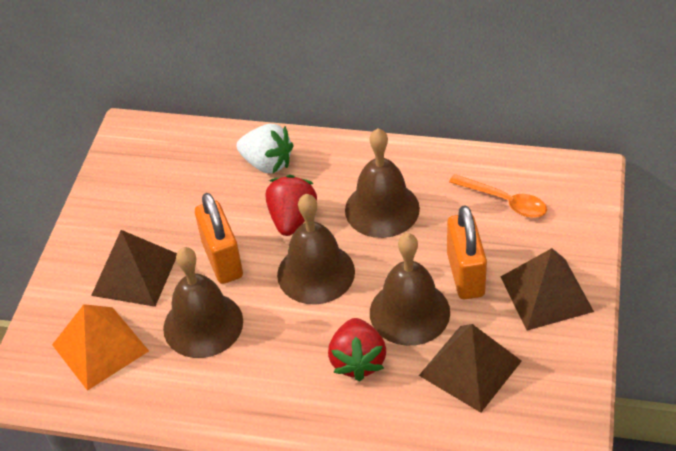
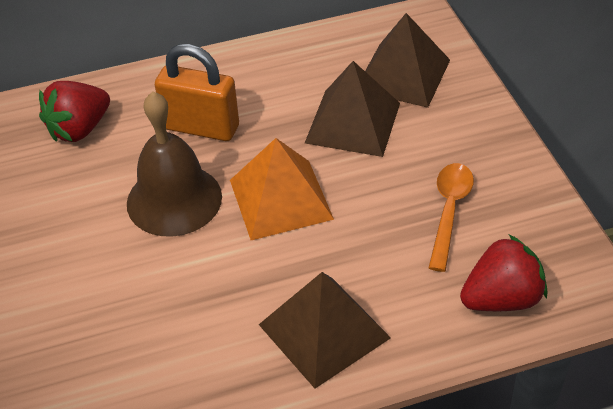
brown bell: [163,247,243,358] [277,194,355,305] [345,128,420,238] [370,233,450,346] = 4 -> [127,91,222,237] = 1
orange padlock: [195,193,243,284] [447,205,487,299] = 2 -> [155,44,239,141] = 1
white strawberry: [236,124,294,173] = 1 -> none = 0

